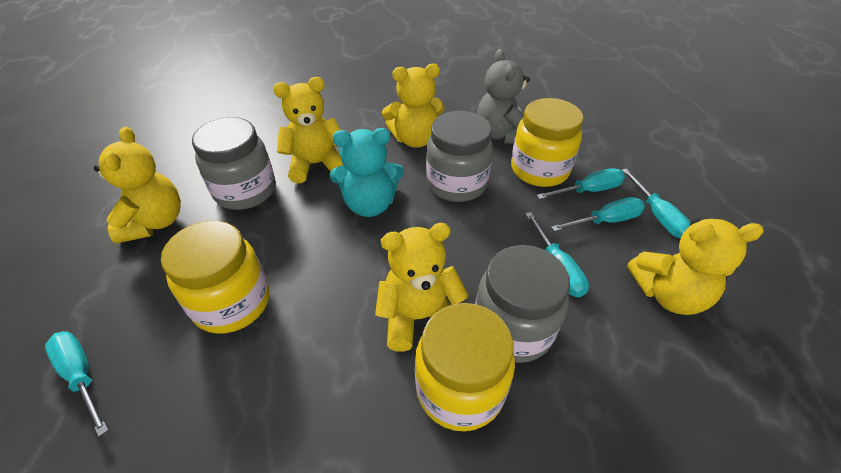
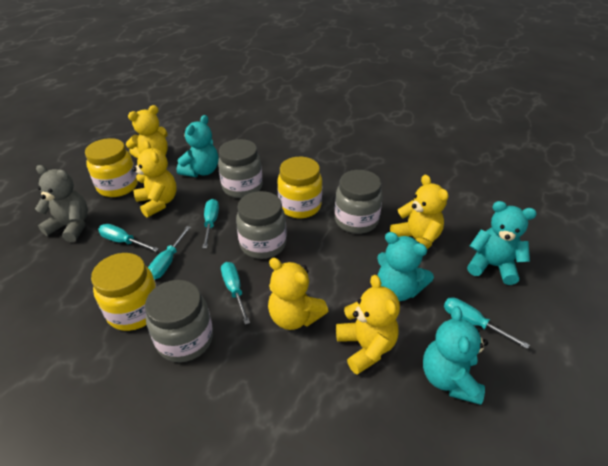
grey jar: [192,117,275,210] [426,111,493,202] [475,245,570,363] = 3 -> [145,280,213,362] [218,139,262,198] [236,191,287,259] [335,170,383,234] = 4
turquoise teddy bear: [330,128,404,217] = 1 -> [177,115,218,177] [377,232,434,301] [423,306,488,405] [467,201,537,285] = 4

